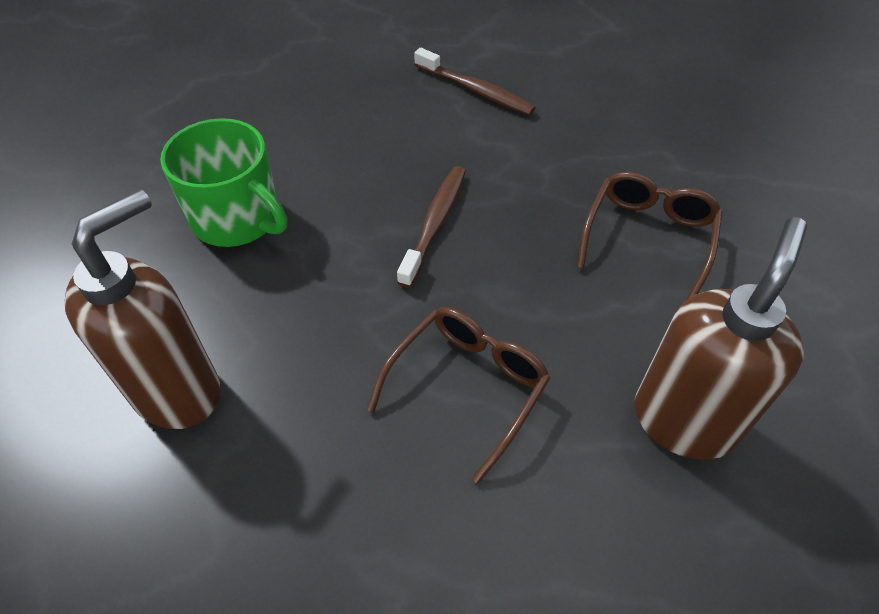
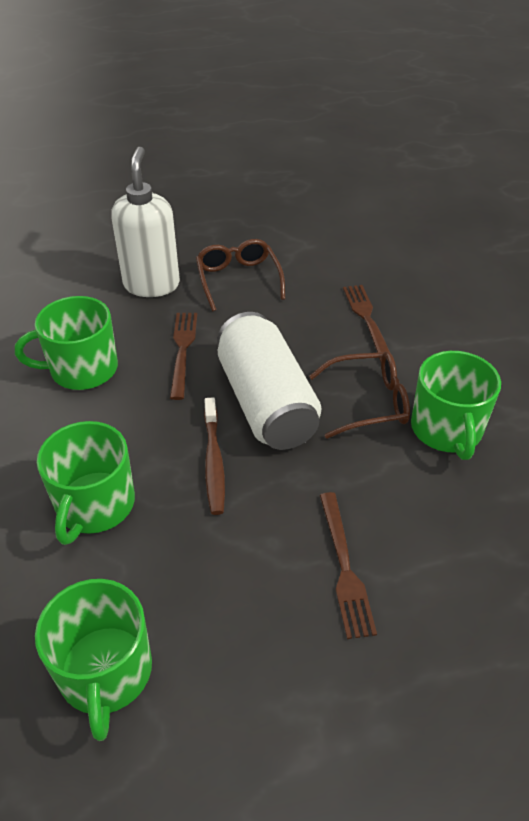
brown fork: none = 0 -> [170,313,197,400] [320,492,377,639] [343,285,390,361] = 3
brown soap dispenser: [64,189,220,429] [634,217,807,460] = 2 -> none = 0
brown toothbrush: [397,166,466,288] [414,48,536,115] = 2 -> [204,397,225,515] = 1
green mug: [160,118,287,247] = 1 -> [15,296,118,390] [35,579,152,741] [37,421,135,545] [411,351,501,460] = 4
white can: none = 0 -> [217,312,321,450] = 1
white soap dispenser: none = 0 -> [111,147,180,297] = 1

